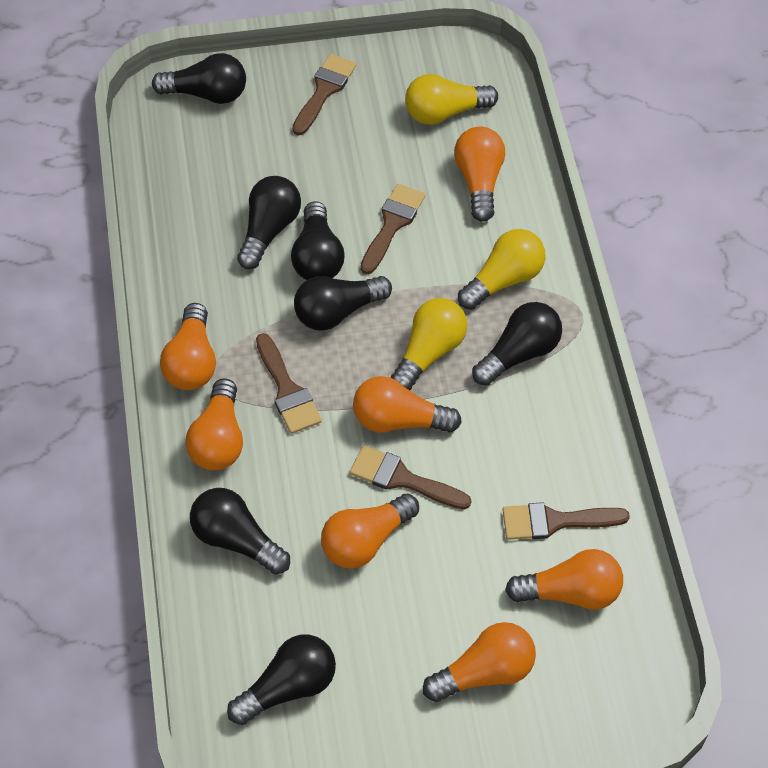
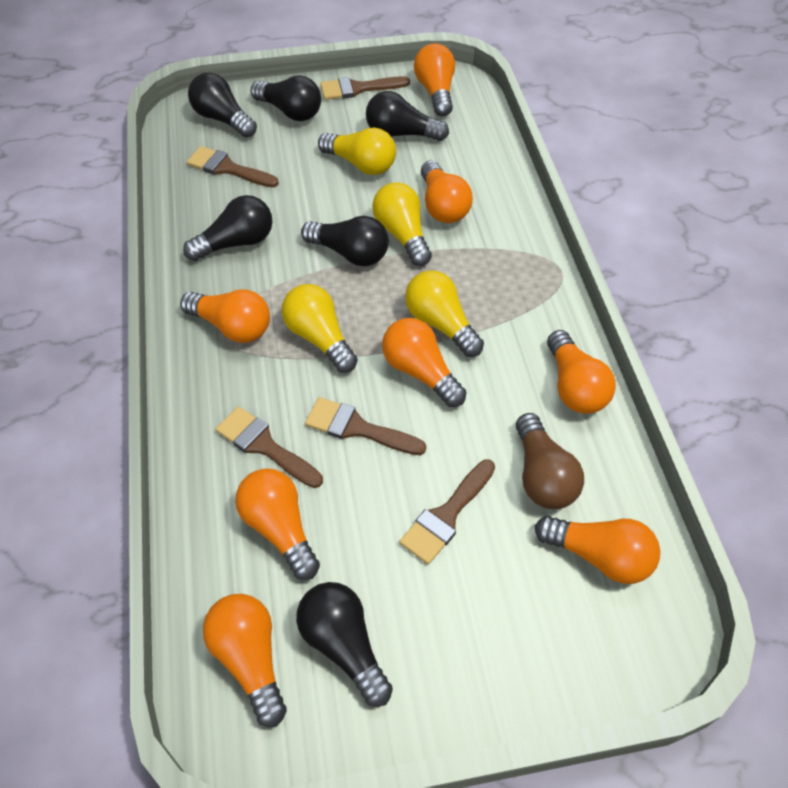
black light bulb: [152,53,246,104] [190,488,290,575] [227,635,336,725] [237,176,301,269] [291,201,344,280] [294,276,392,331] [472,302,562,386] = 7 -> [183,195,272,261] [188,73,257,138] [251,75,321,121] [296,582,393,707] [301,216,389,266] [366,91,449,141] = 6
brown light bulb: none = 0 -> [516,413,584,509] = 1
orange light bulb: [160,303,216,390] [185,379,243,470] [321,494,419,569] [353,376,462,433] [423,622,536,702] [454,127,505,222] [505,549,623,610] = 7 -> [180,289,270,343] [203,594,287,727] [235,468,320,580] [382,318,467,407] [414,43,455,116] [421,161,473,223] [535,516,660,584] [547,330,616,414] = 8
yellow light bulb: [391,298,467,390] [405,74,498,125] [458,229,545,310] = 3 -> [282,284,358,373] [318,128,396,175] [372,182,432,266] [405,270,484,357] = 4

